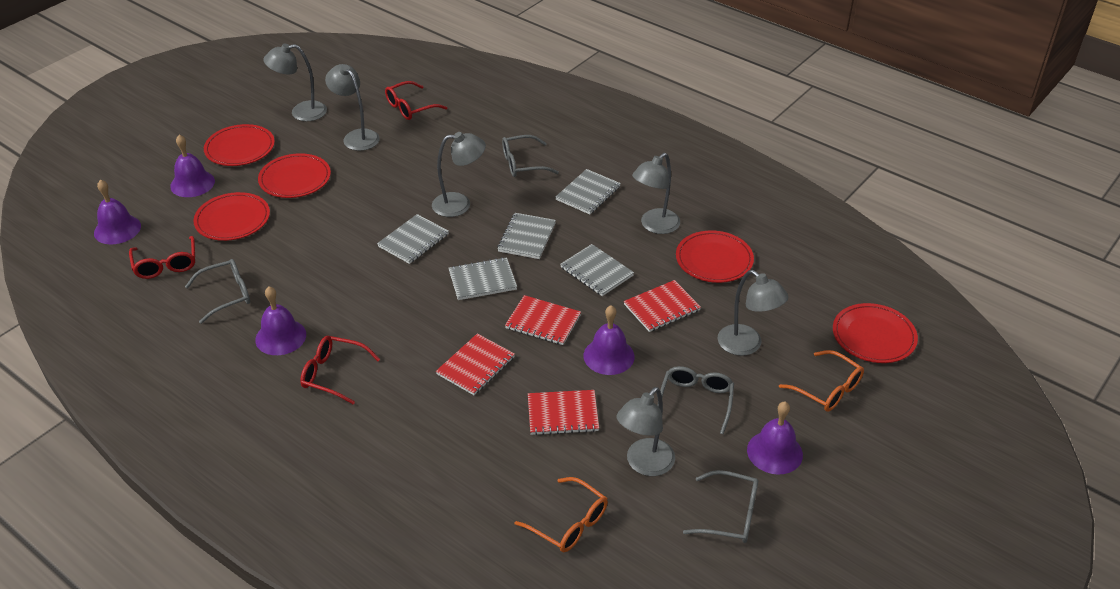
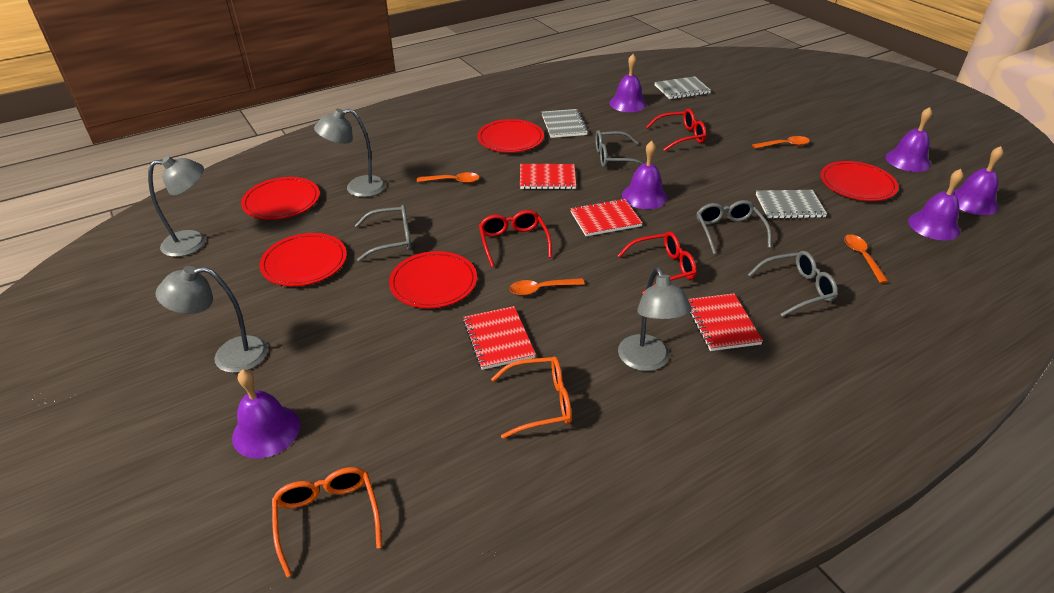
grey lamp: [263,43,327,121] [325,64,380,151] [432,132,486,217] [617,387,675,476] [632,153,680,234] [718,270,789,356] = 6 -> [148,156,206,257] [156,266,268,373] [314,109,386,197] [618,267,692,371] = 4
grey notebook: [377,214,449,264] [448,257,517,300] [497,213,556,259] [555,169,621,214] [560,244,634,296] = 5 -> [542,109,588,138] [655,76,711,99] [756,190,827,219] = 3
orange spoon: none = 0 -> [417,172,480,183] [509,278,585,296] [752,136,810,149] [844,234,889,283] = 4
purple bell: [94,180,141,245] [170,135,215,197] [255,286,306,355] [583,305,635,375] [747,402,803,475] = 5 -> [232,369,300,459] [609,54,647,112] [622,141,667,209] [885,107,932,172] [908,169,964,240] [953,146,1003,215] = 6

